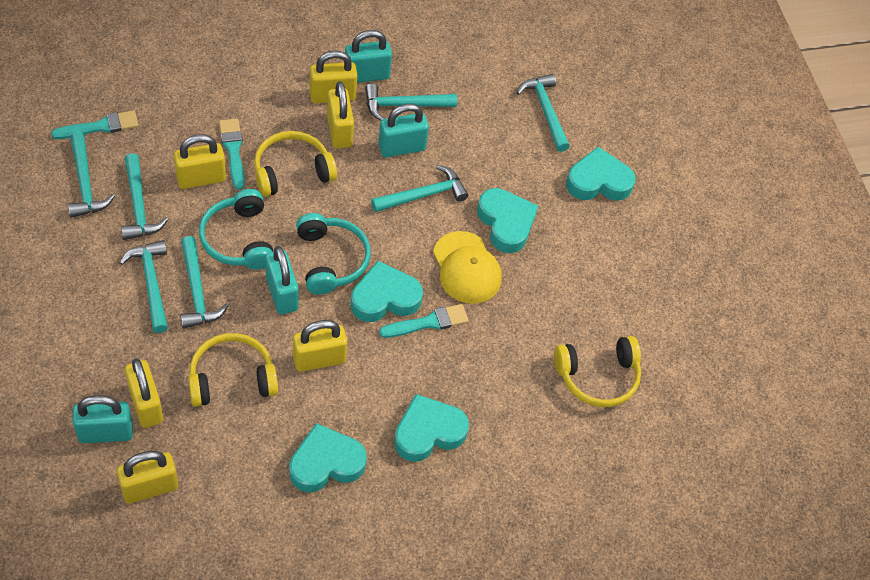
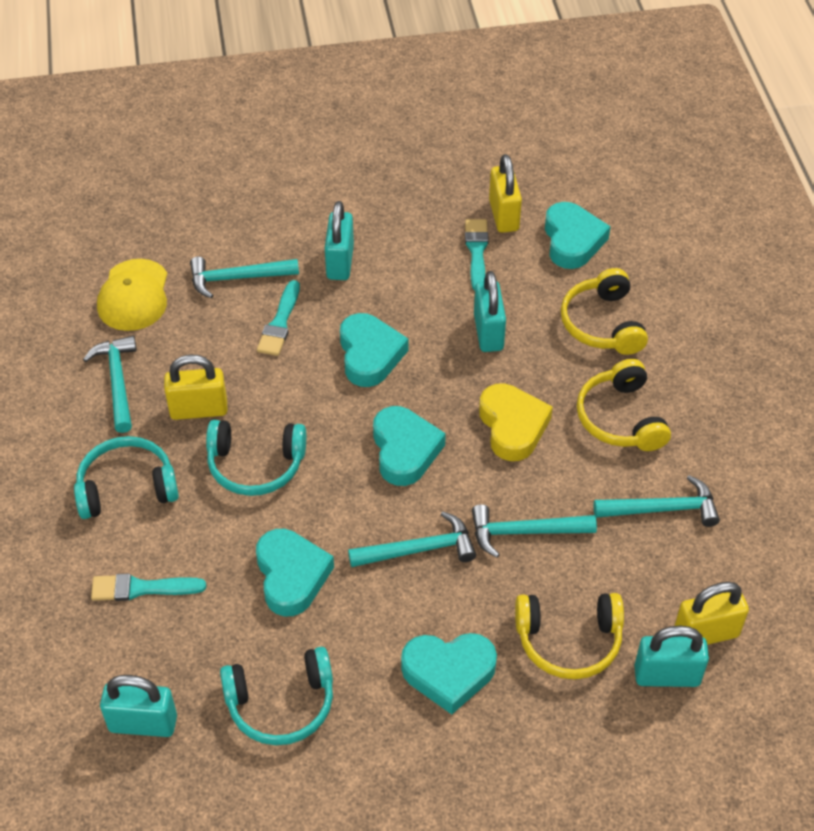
turquoise hammer: [68,132,115,218] [119,240,168,333] [121,153,168,240] [180,236,228,329] [365,83,457,120] [371,165,468,212] [517,74,570,152] = 7 -> [83,336,137,433] [190,257,299,298] [348,511,476,567] [472,504,597,558] [594,475,720,527] = 5
turquoise headphones: [199,189,273,270] [296,213,371,295] = 2 -> [74,436,179,519] [206,420,306,496] [220,647,333,745] = 3
yellow heart: none = 0 -> [479,383,553,461] = 1
yellow padlock: [117,451,178,504] [125,358,163,428] [174,134,226,189] [293,320,347,372] [309,51,357,103] [327,81,354,148] = 6 -> [164,354,228,420] [489,154,522,233] [674,582,749,645] = 3

